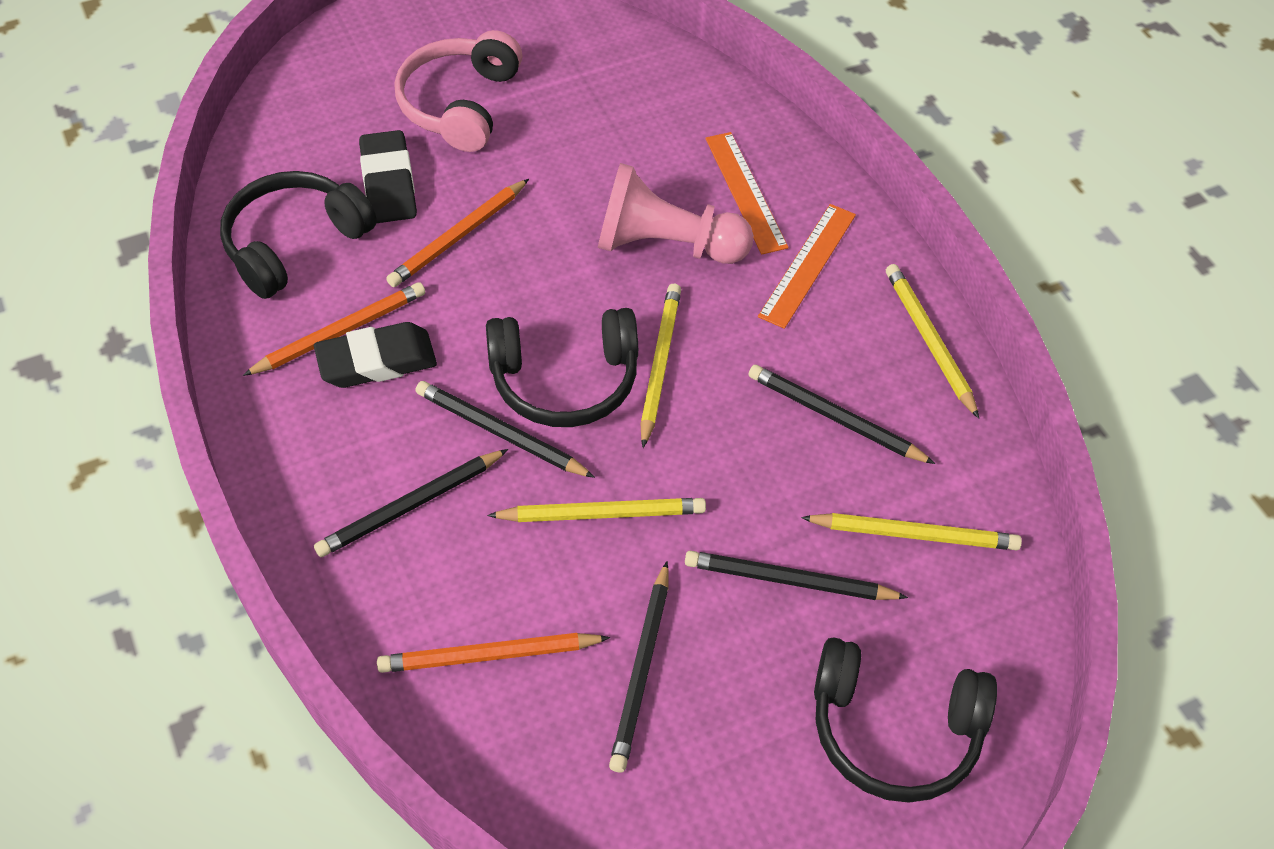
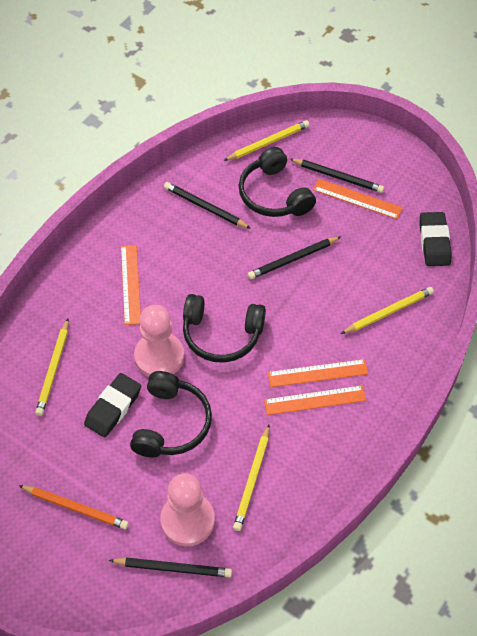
black pencil: [314,449,508,557] [416,381,595,478] [609,561,669,773] [685,551,908,600] [748,365,935,464] = 5 -> [109,557,232,578] [164,182,251,229] [248,237,340,279] [290,159,384,193] = 4
orange pencil: [243,282,425,376] [377,633,610,673] [386,179,529,287] = 3 -> [18,485,129,529] = 1
orange ruler: [705,132,789,255] [758,204,856,329] = 2 -> [121,245,141,325] [264,385,366,415] [268,359,368,387] [313,179,403,219] = 4
pink headphones: [395,30,522,152] = 1 -> none = 0
pink pawn: [598,163,754,264] = 1 -> [134,305,184,377] [160,473,215,546] = 2

